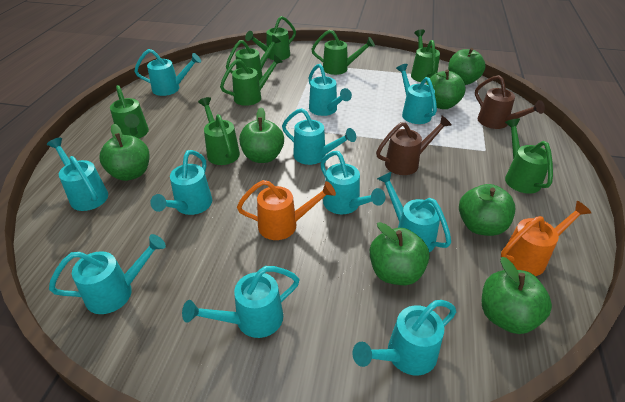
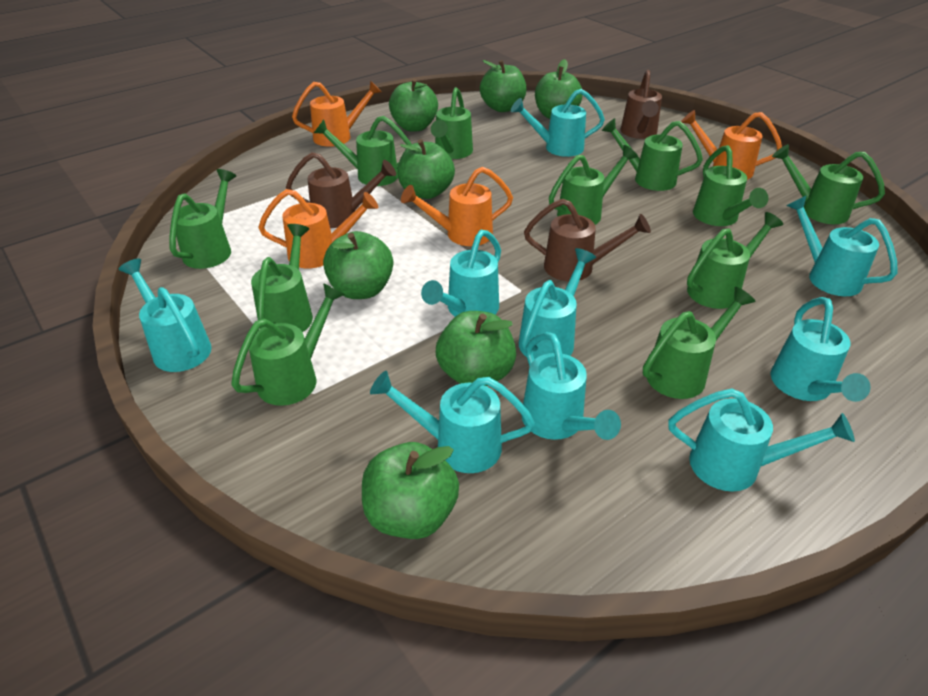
brown watering can: [376,116,452,175] [475,75,545,129] = 2 -> [286,152,396,228] [524,199,651,281] [620,70,662,139] = 3
green watering can: [110,85,149,139] [198,97,240,165] [220,54,283,106] [226,35,281,81] [245,16,296,60] [311,30,375,75] [411,29,440,83] [505,119,553,194] = 8 -> [169,169,236,269] [231,283,345,406] [251,224,313,332] [314,116,411,186] [431,87,473,159] [549,145,638,225] [602,118,703,191] [643,287,756,399] [687,212,783,309] [693,145,768,226] [772,144,885,224] = 11
orange watering can: [237,180,336,240] [501,201,592,276] = 2 -> [258,189,378,268] [292,80,382,147] [401,167,513,246] [681,110,782,180] = 4
turquoise watering can: [47,138,108,211] [49,234,166,314] [134,49,201,96] [150,150,212,215] [182,266,300,338] [282,108,356,165] [308,64,352,116] [320,151,385,214] [352,300,456,375] [377,171,451,253] [396,64,437,124] = 11 -> [118,258,211,372] [370,371,535,473] [421,230,501,317] [511,89,605,157] [519,248,596,359] [521,332,621,440] [668,388,855,492] [771,297,871,402] [786,196,898,296] = 9

